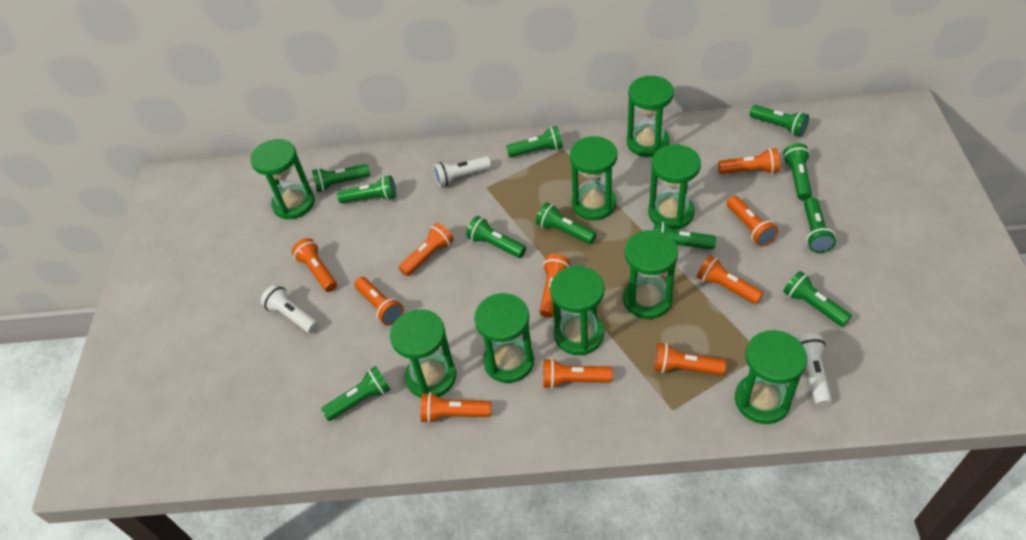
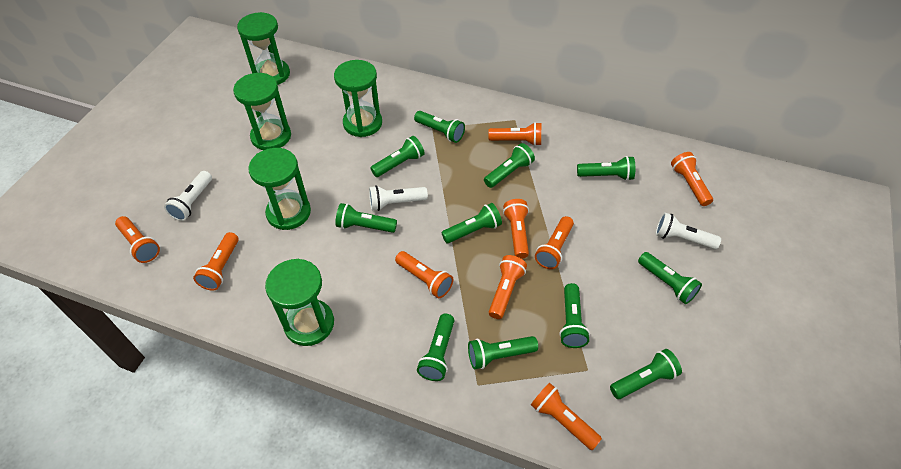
green hourglass: [250,139,315,220] [390,309,456,398] [474,293,534,383] [550,266,604,355] [570,136,617,220] [623,230,678,319] [627,76,674,157] [648,145,701,230] [735,330,807,424] = 9 -> [233,73,291,150] [237,12,290,85] [248,148,311,230] [265,259,334,346] [334,60,382,137] = 5
orange flashlight: [292,238,337,292] [354,277,404,326] [399,223,454,276] [420,392,491,423] [540,254,570,318] [543,358,613,389] [654,343,726,375] [697,255,764,304] [718,148,780,174] [727,196,778,246] = 10 -> [115,216,160,263] [193,232,239,291] [395,251,453,298] [488,122,541,146] [489,255,527,319] [503,199,529,259] [531,383,602,450] [535,216,574,269] [671,152,713,206] = 9

